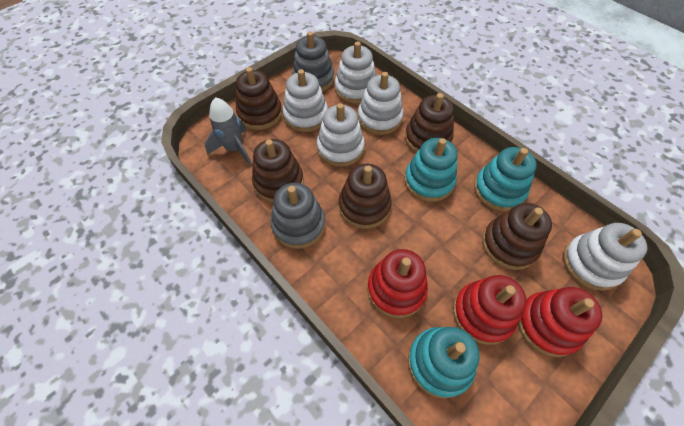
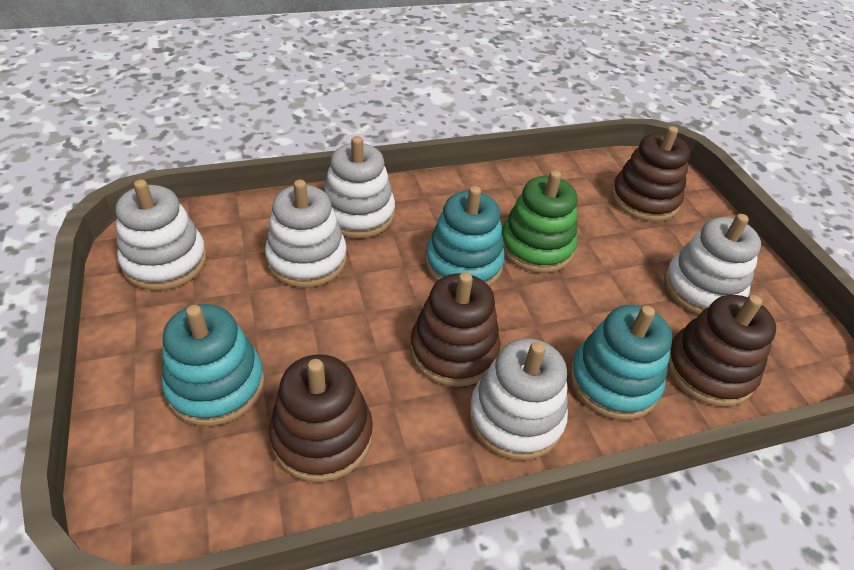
brown stacking toy: [236,67,282,130] [252,139,304,203] [339,164,392,229] [405,93,454,153] [482,203,552,270] = 5 -> [269,354,373,482] [410,272,500,387] [611,126,690,222] [668,295,776,407] = 4
green stacking toy: none = 0 -> [502,170,577,273] = 1
grey rocket: [205,97,252,165] = 1 -> none = 0
grey stacking toy: [271,183,326,249] [292,31,334,92] = 2 -> none = 0
red stacking toy: [367,249,428,318] [453,275,527,345] [518,287,602,357] = 3 -> none = 0

